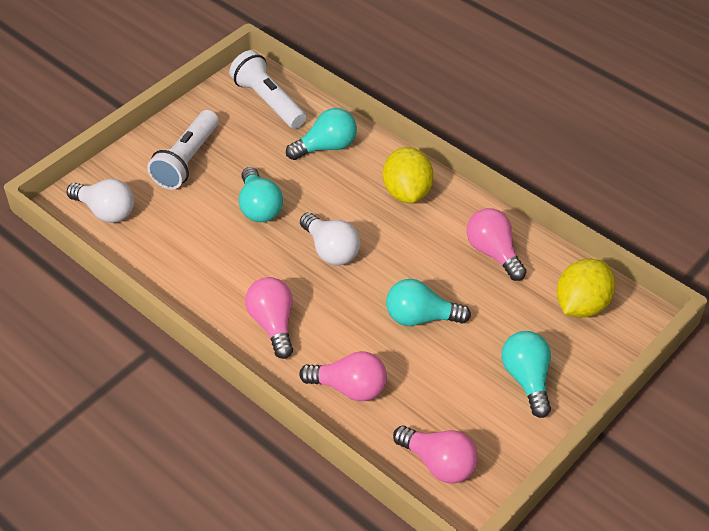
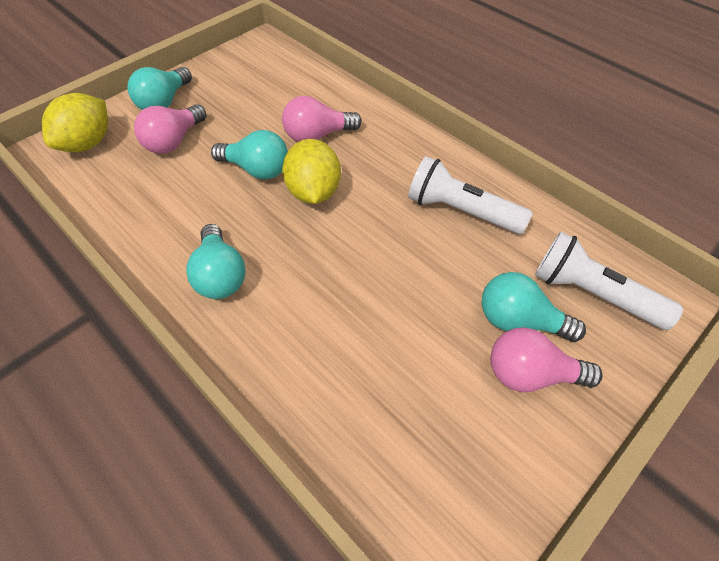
pink light bulb: [245,277,293,359] [299,351,387,401] [393,426,478,483] [466,208,527,281] = 4 -> [134,104,207,154] [282,96,362,142] [491,327,603,392] = 3
white light bulb: [67,179,134,223] [300,212,360,265] = 2 -> none = 0

